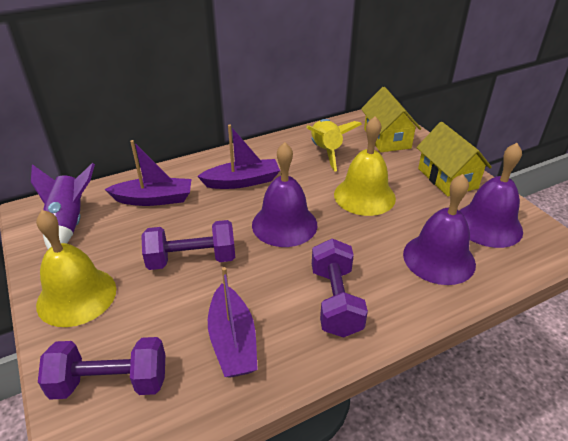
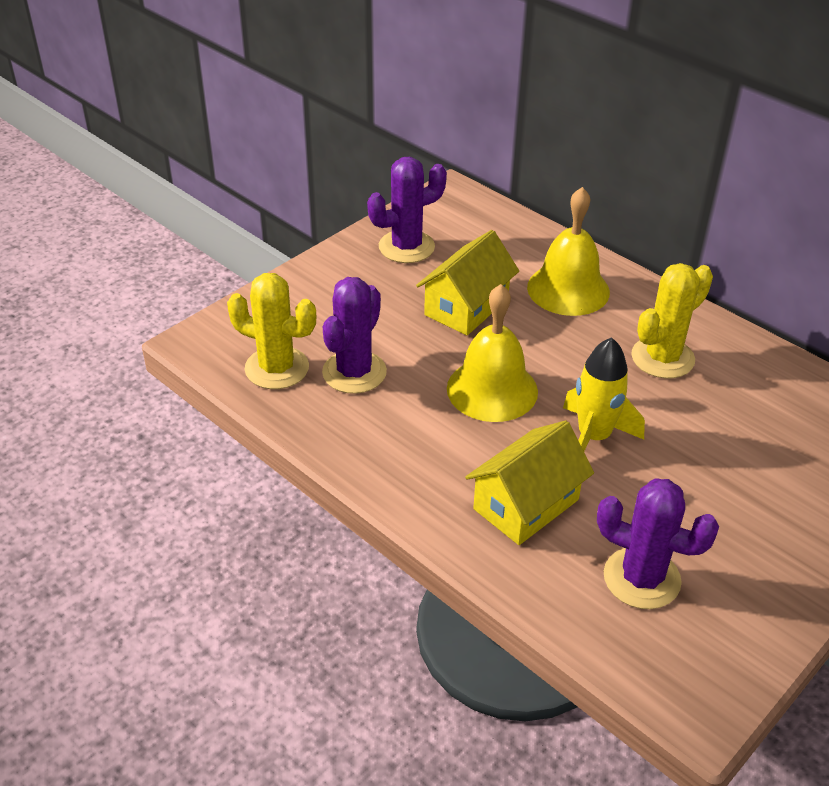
purple bell: [252,142,317,247] [403,174,476,285] [459,143,523,248] = 3 -> none = 0
purple boat: [105,140,191,206] [197,125,280,189] [208,267,258,378] = 3 -> none = 0
purple cactus: none = 0 -> [322,277,387,394] [367,157,447,263] [597,479,719,609] = 3
purple dumbbell: [38,337,165,400] [141,220,235,270] [312,239,368,337] = 3 -> none = 0
purple rocket: [31,163,95,249] = 1 -> none = 0
yellow cactus: none = 0 -> [227,273,316,389] [631,263,713,379] = 2

